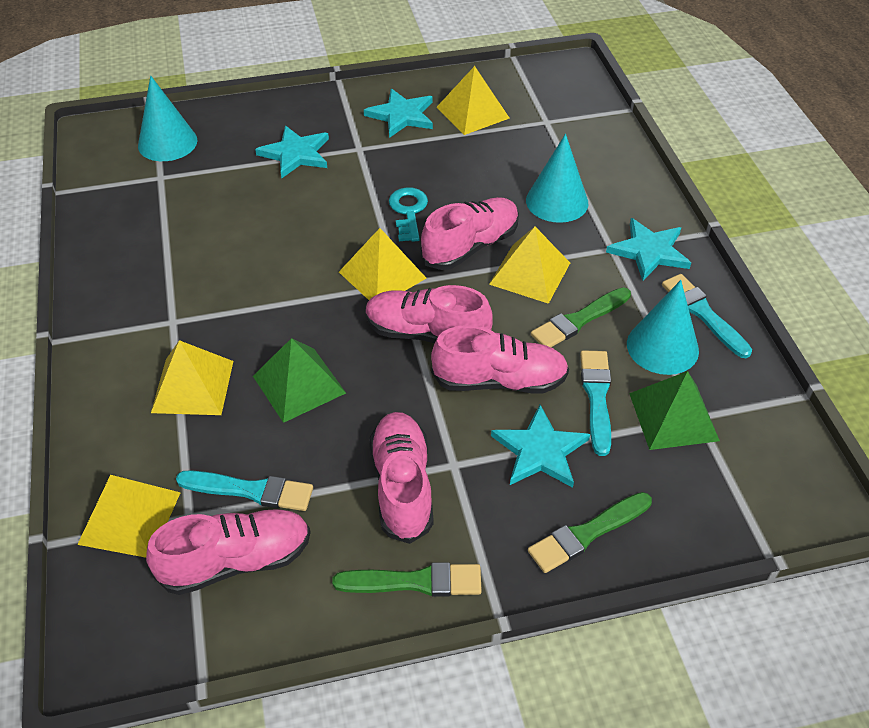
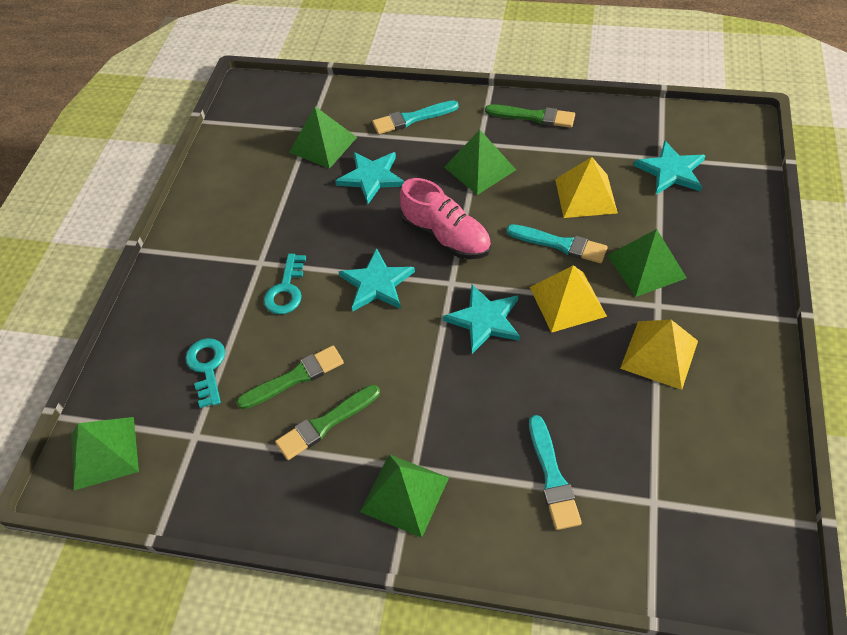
green pyramid: [253,338,346,423] [629,371,720,450] = 2 -> [71,417,139,490] [289,107,357,169] [360,454,449,538] [444,130,516,195] [607,229,687,297] = 5
pink shoe: [146,509,311,595] [366,285,493,343] [369,412,433,544] [420,197,519,270] [431,325,569,393] = 5 -> [400,178,491,259] = 1
turquoise cone: [138,76,197,161] [526,134,588,223] [627,280,699,375] = 3 -> none = 0
turquoise key: [389,187,428,242] = 1 -> [185,338,225,408] [264,254,306,314] = 2
yellow pyramid: [77,475,181,558] [151,340,233,415] [339,228,426,300] [437,66,510,135] [489,227,570,304] = 5 -> [530,265,607,333] [555,157,618,218] [620,320,698,390] = 3

